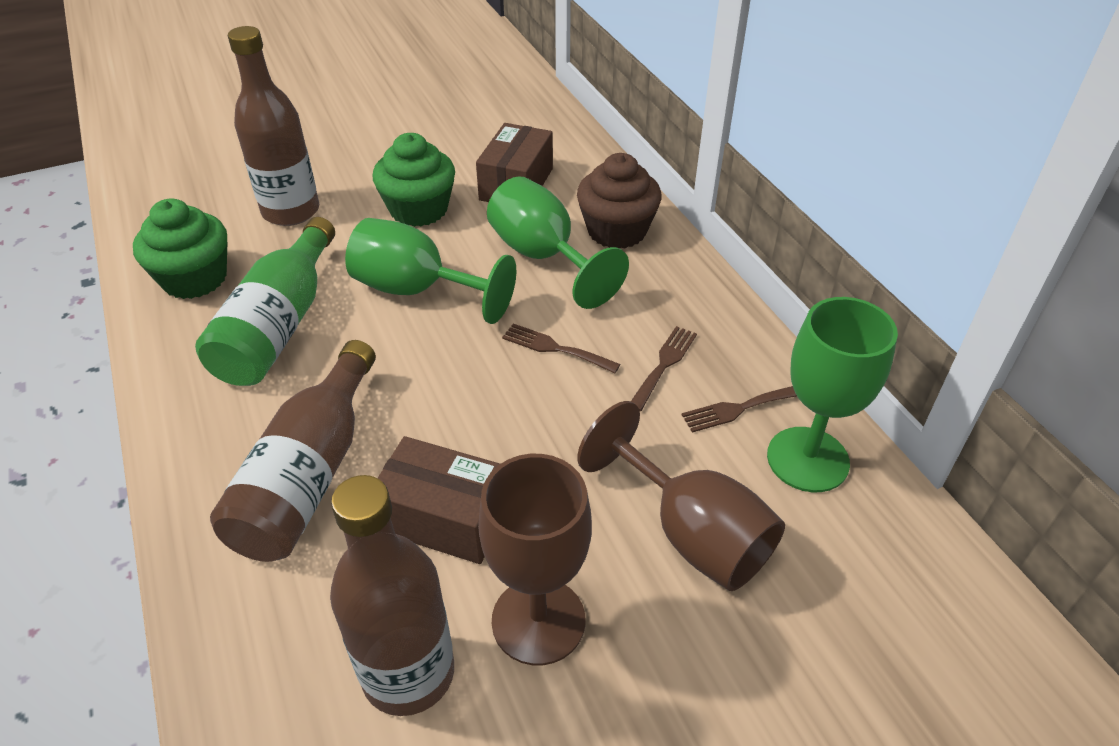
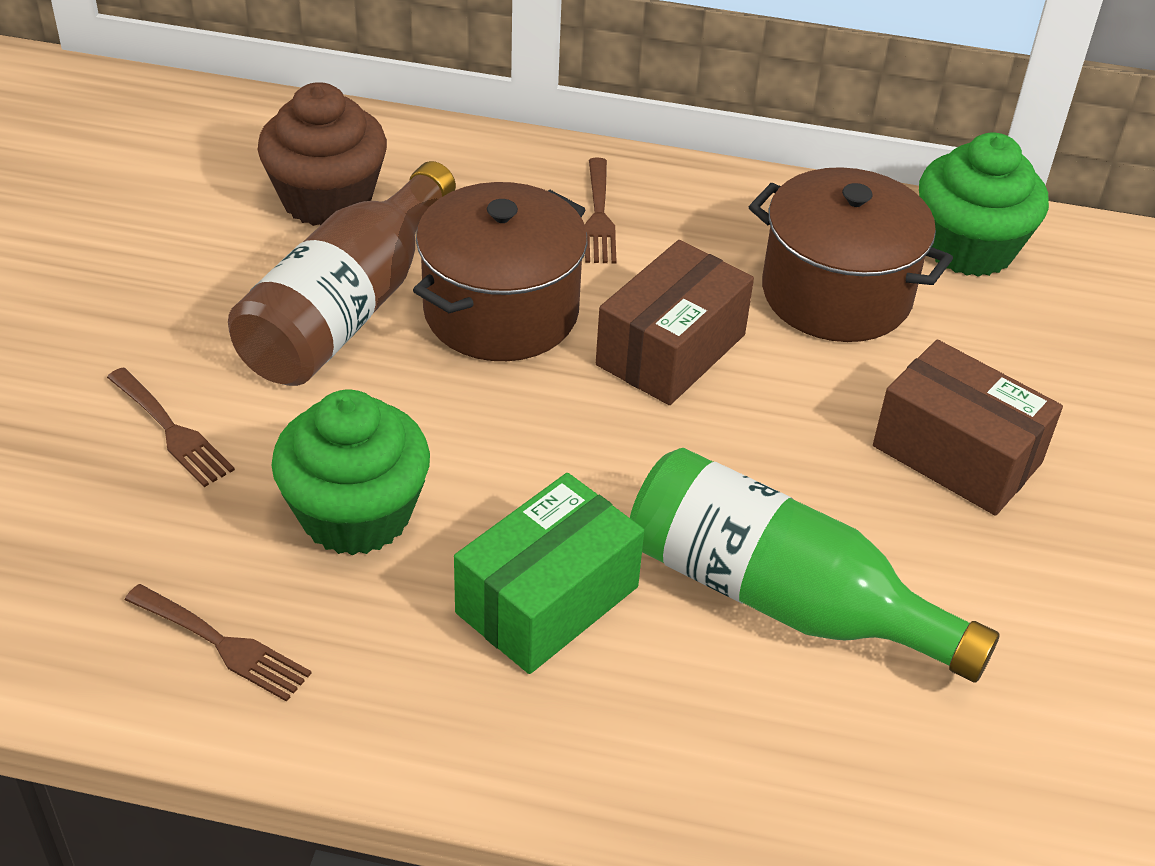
brown bottle: [210,340,376,562] [228,26,319,226] [330,475,454,716] = 3 -> [228,161,456,386] = 1
brown goblet: [478,454,592,665] [577,401,785,591] = 2 -> none = 0
brown pot: none = 0 -> [413,182,587,361] [749,167,953,342] = 2
green box: none = 0 -> [454,473,644,674] = 1
green goblet: [345,218,516,324] [487,176,629,309] [767,297,898,492] = 3 -> none = 0

